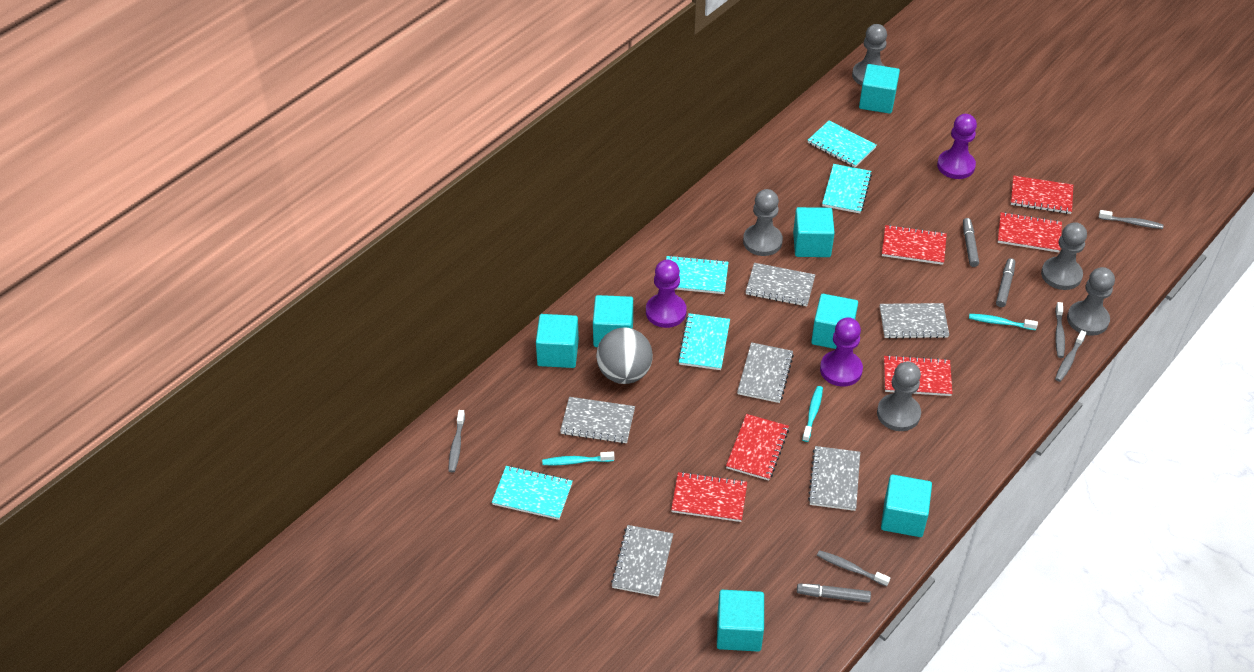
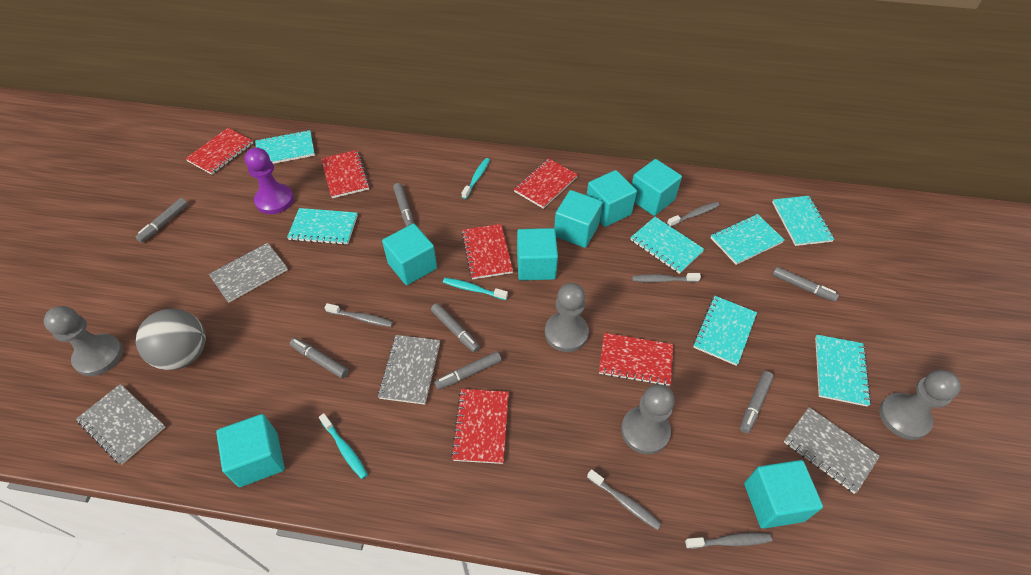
grey marker: [797,584,871,603] [963,218,979,267] [996,258,1015,307] = 3 -> [135,198,188,243] [290,338,348,378] [393,183,414,227] [431,303,480,352] [434,352,501,390] [740,371,774,434] [772,267,839,302] = 7
grey notebook: [560,397,635,444] [611,525,673,597] [737,342,794,403] [746,263,815,306] [808,446,860,511] [880,303,949,339] = 6 -> [76,384,165,465] [209,243,288,302] [378,335,440,405] [784,407,880,494] = 4
grey pawn: [743,189,783,256] [852,24,887,85] [877,362,921,431] [1041,222,1087,290] [1067,267,1115,336] = 5 -> [44,306,123,376] [545,283,589,352] [621,384,675,454] [879,370,961,440] = 4
purple pawn: [646,260,687,328] [820,317,863,387] [937,114,977,179] = 3 -> [245,147,294,214] = 1
turquoise notebook: [492,466,573,520] [666,255,728,294] [678,313,730,370] [808,121,877,167] [822,164,872,213] = 5 -> [255,130,315,164] [287,208,358,245] [630,217,705,274] [693,296,757,366] [711,214,785,265] [772,196,834,246] [815,335,871,407] = 7

